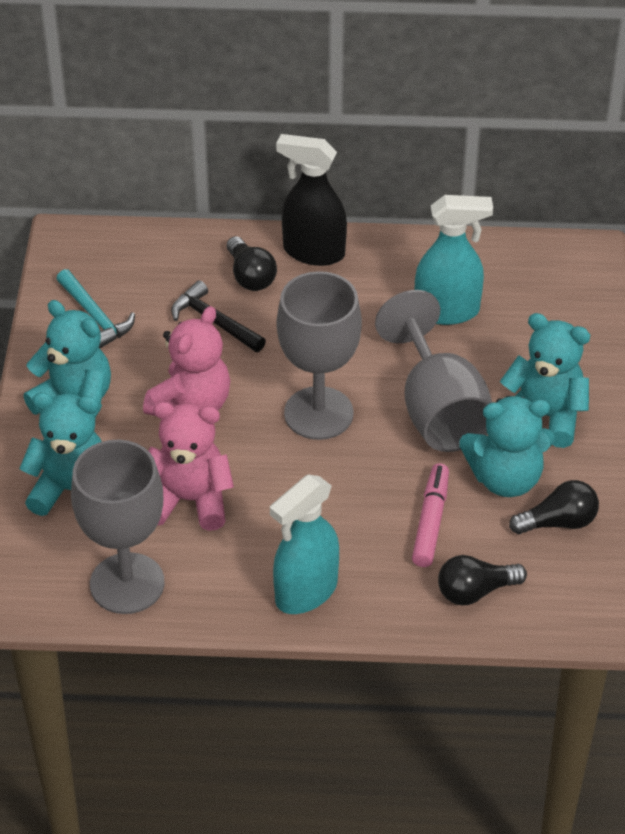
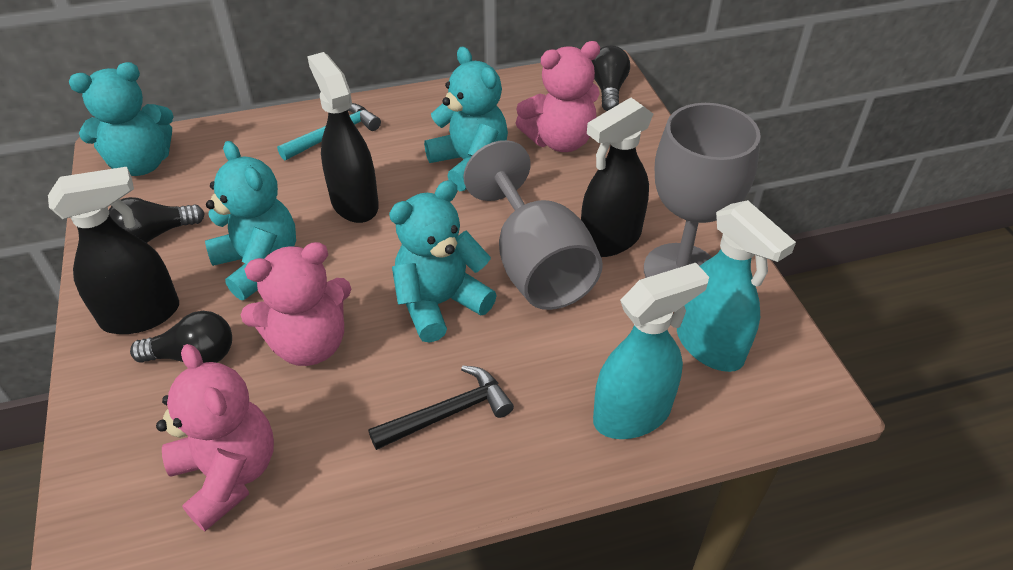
black spray bottle: [276,134,347,266] = 1 -> [48,167,179,334] [307,52,379,223] [581,98,653,257] = 3
grey goblet: [71,440,164,614] [277,271,362,440] [375,290,492,452] = 3 -> [463,140,603,310] [644,103,761,278] = 2
pink marker: [412,464,449,567] = 1 -> none = 0
pink teddy bear: [143,306,230,416] [149,402,234,531] = 2 -> [156,344,274,531] [241,242,351,366] [516,41,600,152] = 3

